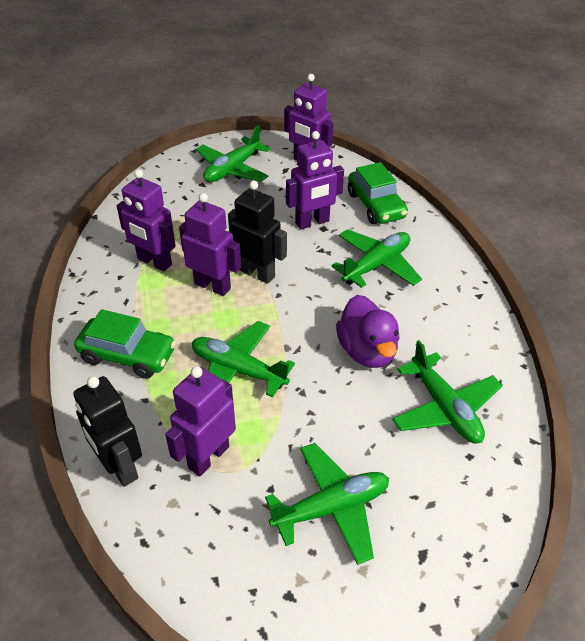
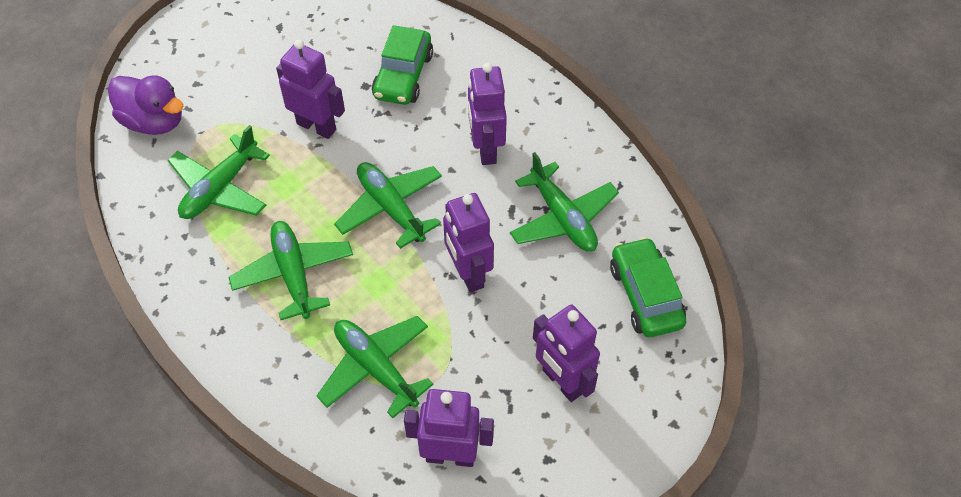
black robot: [73,376,142,487] [228,181,287,284] = 2 -> none = 0

